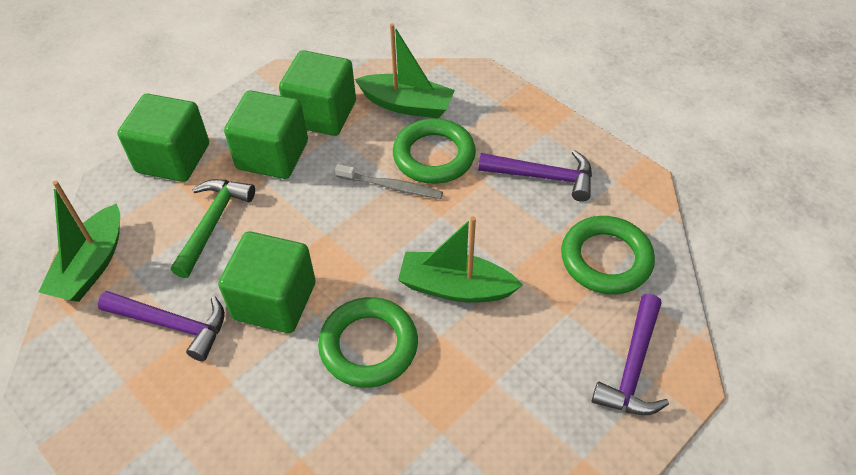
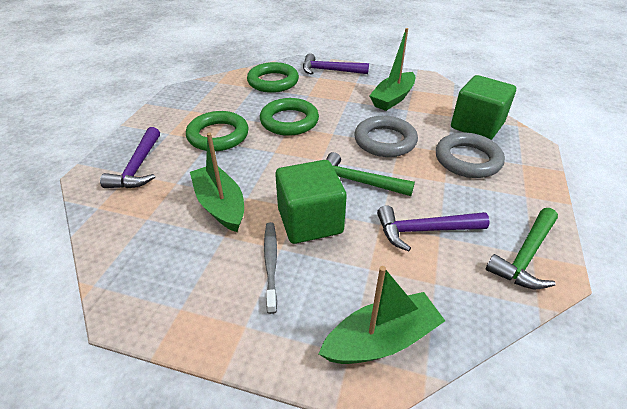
green cube: [117,94,209,182] [218,231,316,333] [224,91,308,179] [279,50,356,136] = 4 -> [275,160,347,244] [451,75,516,140] = 2
green hammer: [171,179,255,278] = 1 -> [326,152,415,196] [486,208,558,289] = 2
grey ring: none = 0 -> [354,116,418,157] [436,133,505,178] = 2

